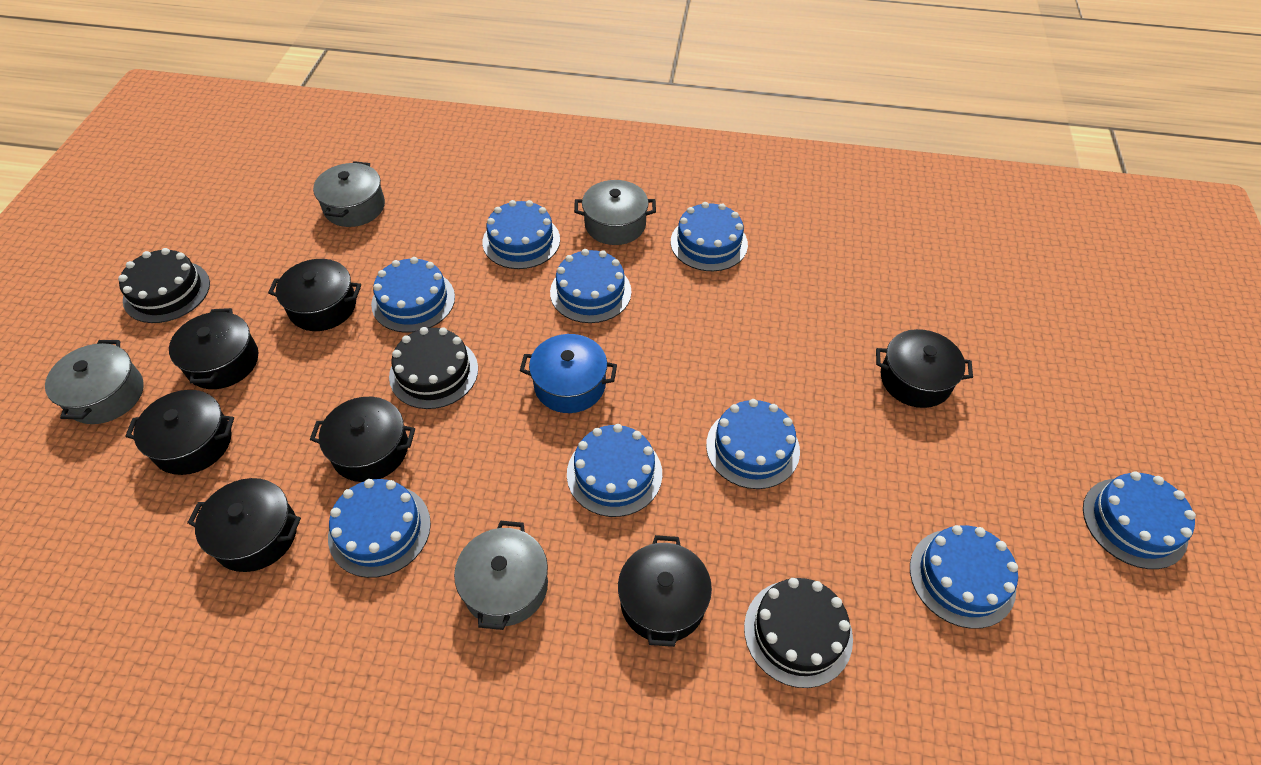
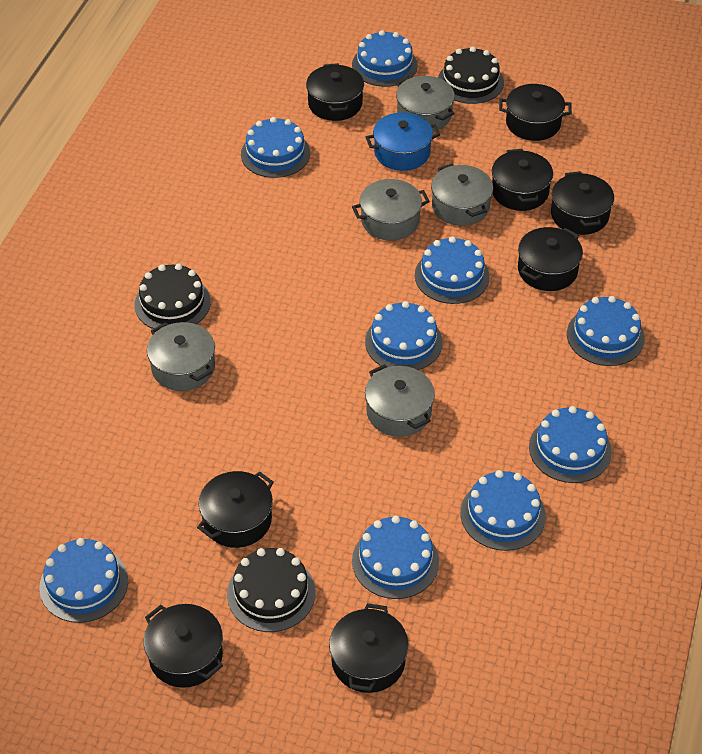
black pot: [125,390,234,475] [169,308,258,389] [187,478,301,572] [268,259,361,331] [310,397,415,482] [618,535,712,647] [876,329,973,408] = 7 -> [144,604,223,688] [197,471,274,548] [306,63,364,121] [329,603,409,693] [492,149,553,211] [499,84,572,141] [518,227,583,291] [551,171,614,235] = 8
grey pot: [45,340,144,424] [313,161,385,227] [454,521,548,630] [574,180,656,245] = 4 -> [147,322,215,391] [352,179,430,241] [365,364,435,437] [396,76,455,131] [431,164,493,226] = 5

